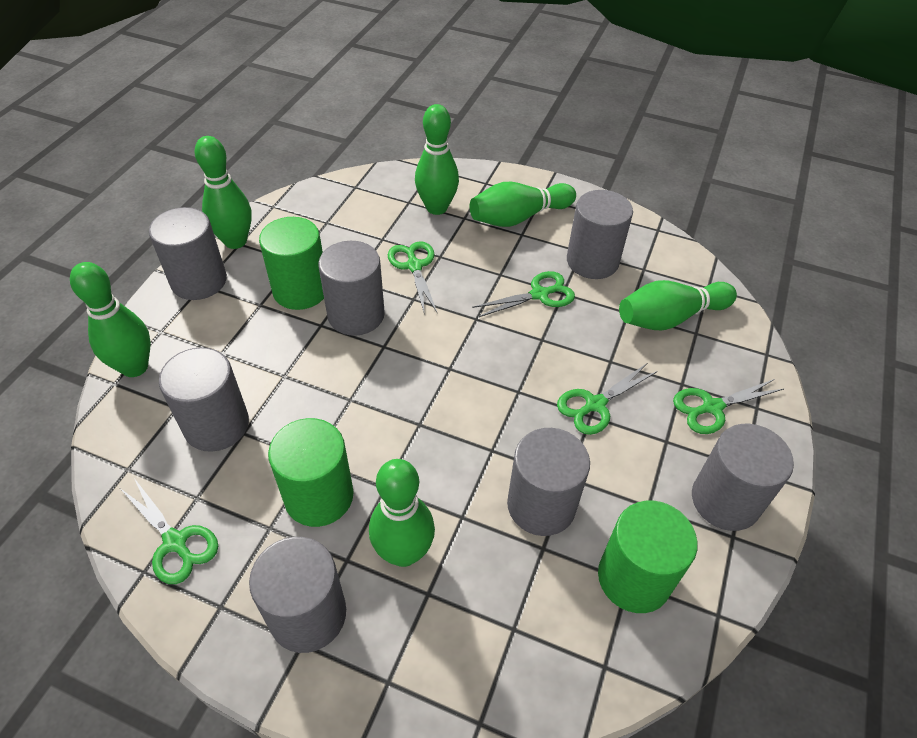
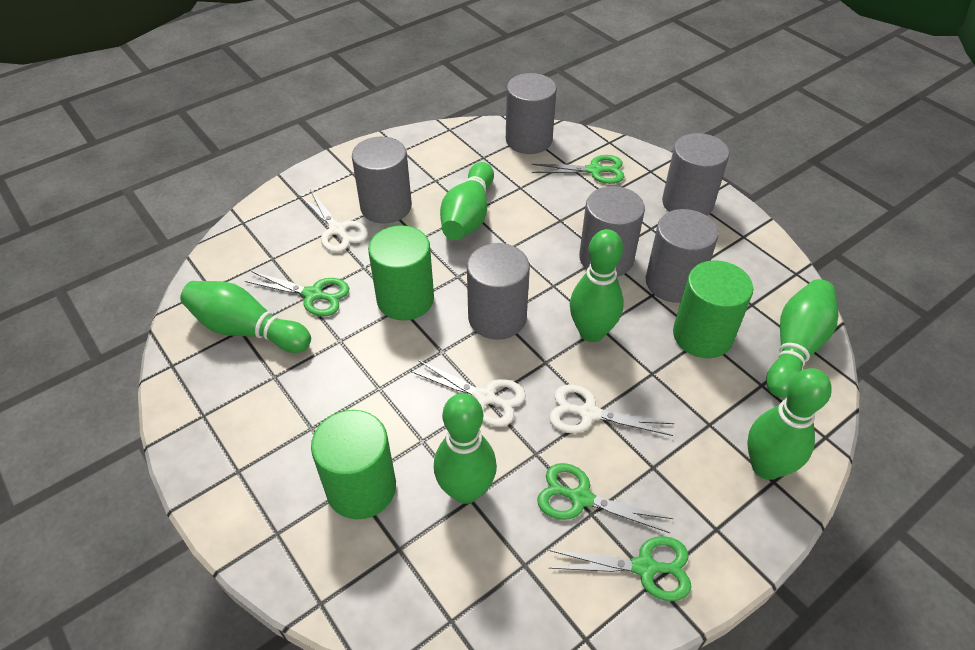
green scissors: [120,478,218,584] [388,241,437,315] [472,271,575,318] [557,364,658,435] [673,379,784,434] = 5 -> [245,271,349,317] [532,155,625,184] [537,463,673,533] [549,536,691,601] = 4
grey cylinder: [149,207,227,300] [159,347,249,452] [249,537,346,653] [318,241,385,336] [507,428,590,536] [567,190,633,279] [692,424,794,531] = 7 -> [352,137,412,224] [467,243,530,340] [506,73,557,154] [579,186,645,277] [645,209,719,303] [662,133,729,216] = 6
white scissors: none = 0 -> [300,190,368,253] [411,360,526,427] [549,385,674,436] = 3

